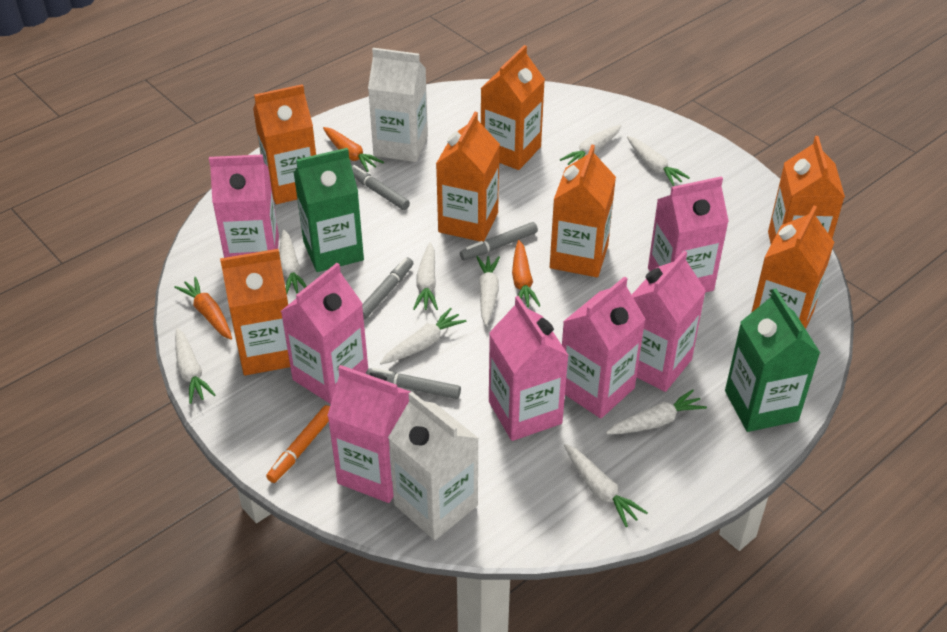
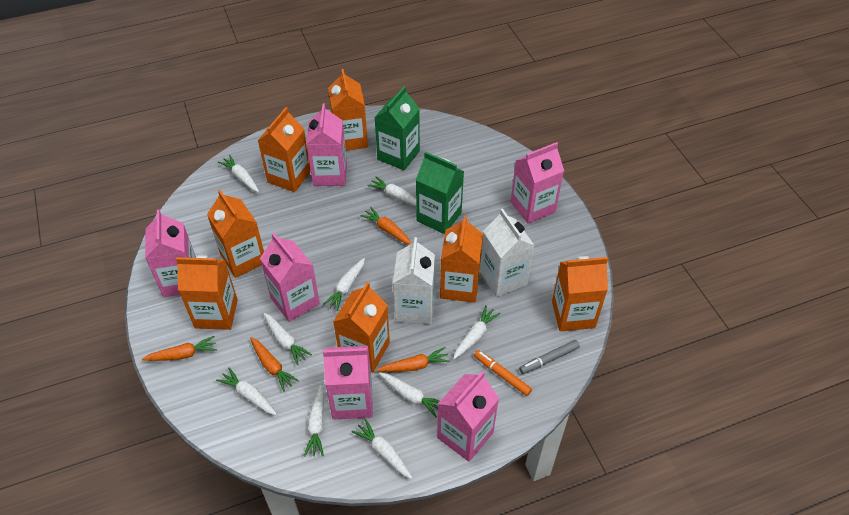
grey marker: [352,165,410,210] [362,258,413,319] [366,368,461,399] [460,222,538,260] = 4 -> [519,340,580,374] = 1
orange carrot: [174,277,232,340] [323,127,384,172] [512,240,541,307] = 3 -> [142,336,217,361] [250,337,299,392] [360,207,412,245] [377,347,450,372] = 4
pink carton: [209,154,279,258] [281,263,368,404] [327,365,411,503] [489,296,569,441] [562,276,646,418] [632,250,706,392] [648,176,729,293] = 7 -> [145,210,196,297] [260,233,320,322] [306,103,347,186] [323,346,373,419] [437,371,499,462] [511,142,564,224] = 6

